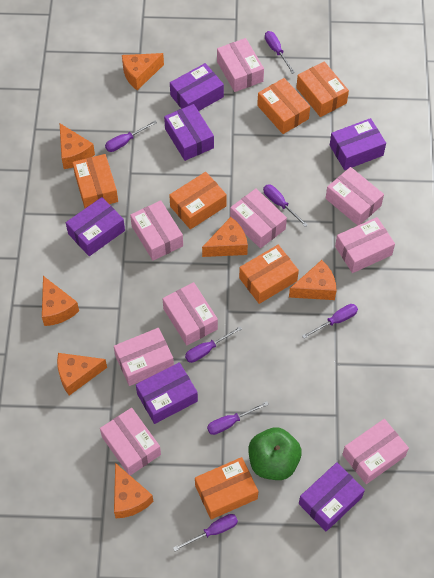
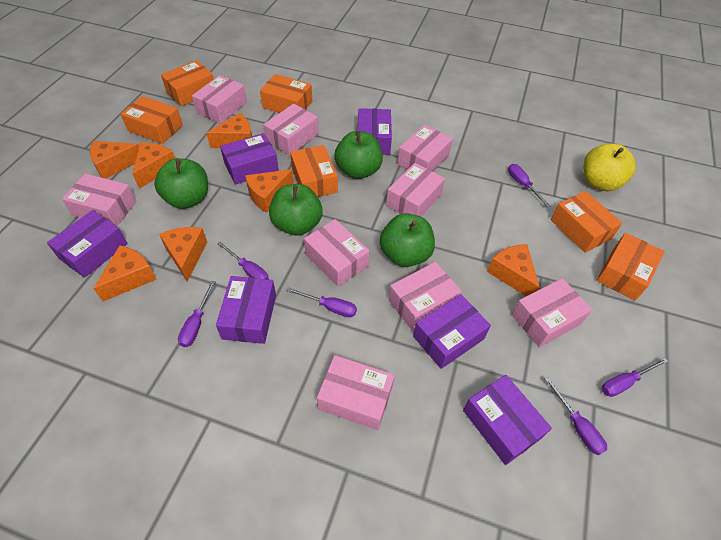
green apple: [248,427,302,480] = 1 -> [154,158,208,209] [269,184,323,236] [334,131,383,179] [380,213,435,267] = 4
purple screwdriver: [105,121,157,152] [173,514,238,551] [185,326,242,363] [207,401,269,435] [263,184,307,227] [265,31,295,74] [302,304,358,339] = 7 -> [178,281,216,347] [217,241,269,279] [286,287,357,318] [508,164,550,207] [545,377,607,455] [602,358,668,397] = 6
yellow apple: none = 0 -> [583,144,636,191] = 1

